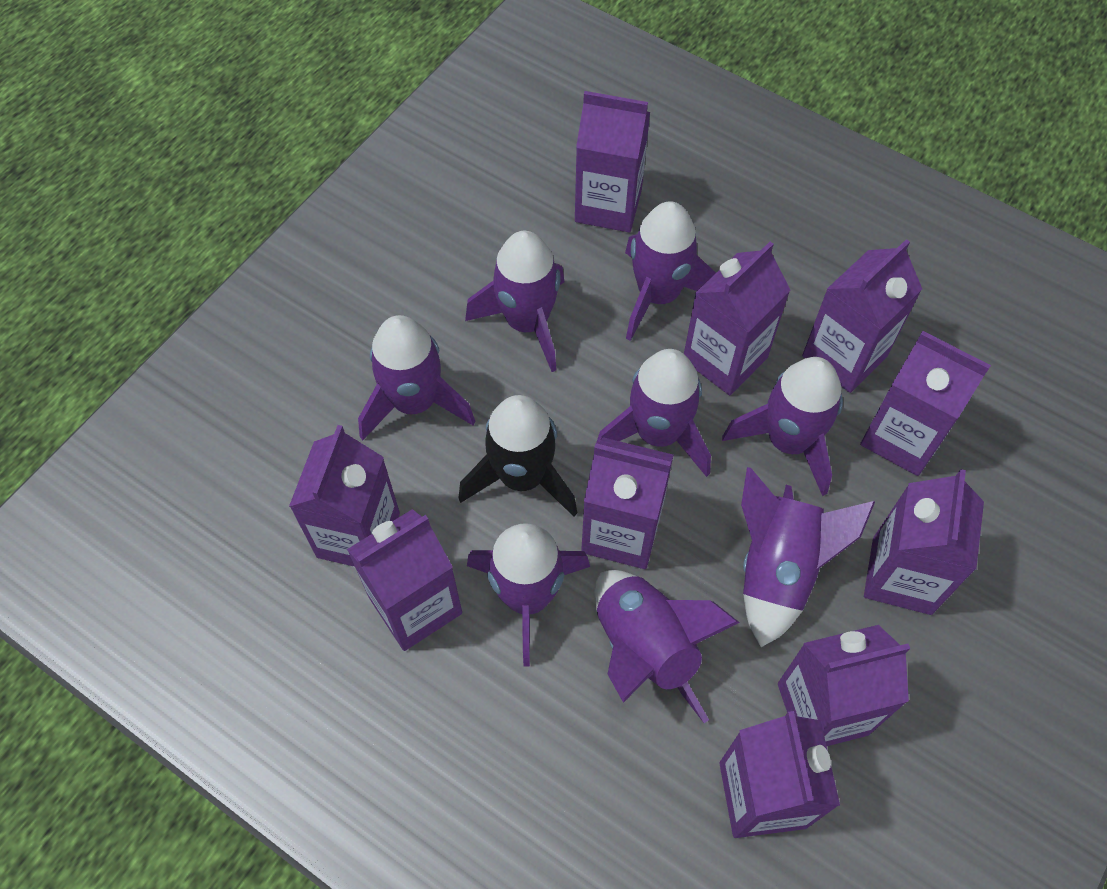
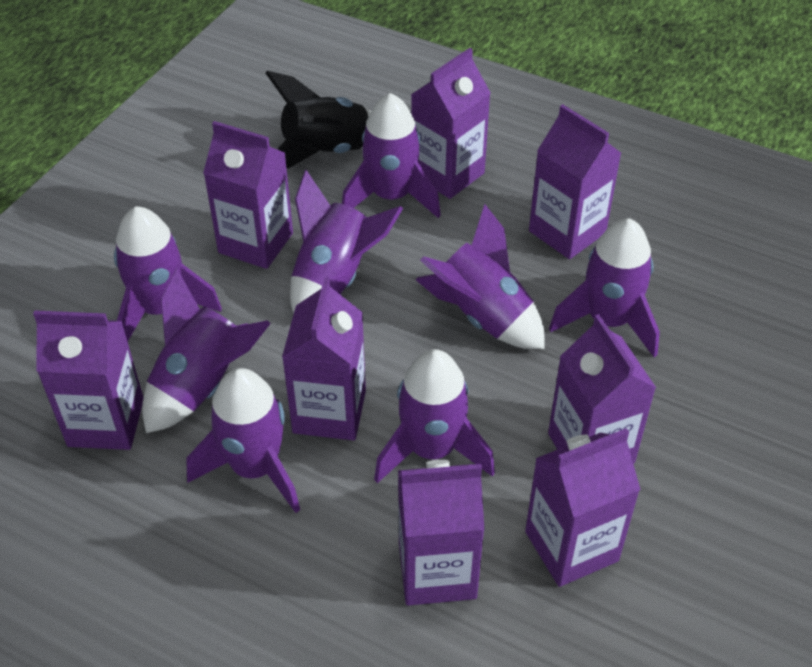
purple carton: [289,425,400,567] [347,509,462,651] [575,91,650,232] [581,437,674,569] [684,242,791,395] [719,711,840,838] [778,625,910,746] [802,239,922,393] [860,331,991,476] [864,469,984,615] = 10 -> [33,310,144,450] [203,121,293,269] [282,277,366,440] [398,460,485,606] [411,48,491,199] [525,428,640,587] [529,104,621,259] [548,314,656,464] = 8

